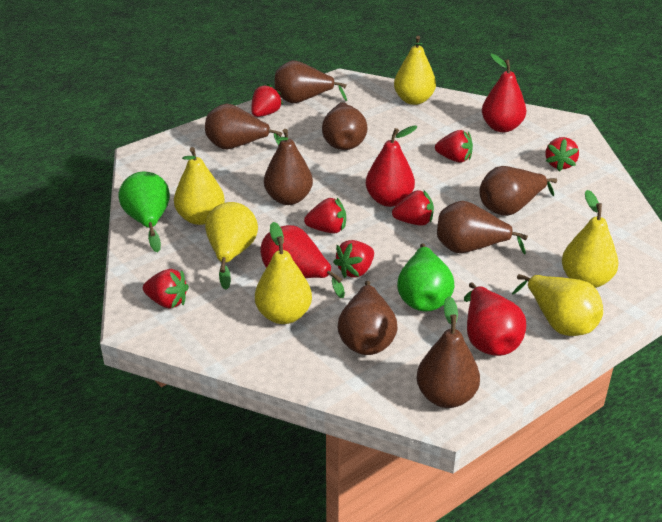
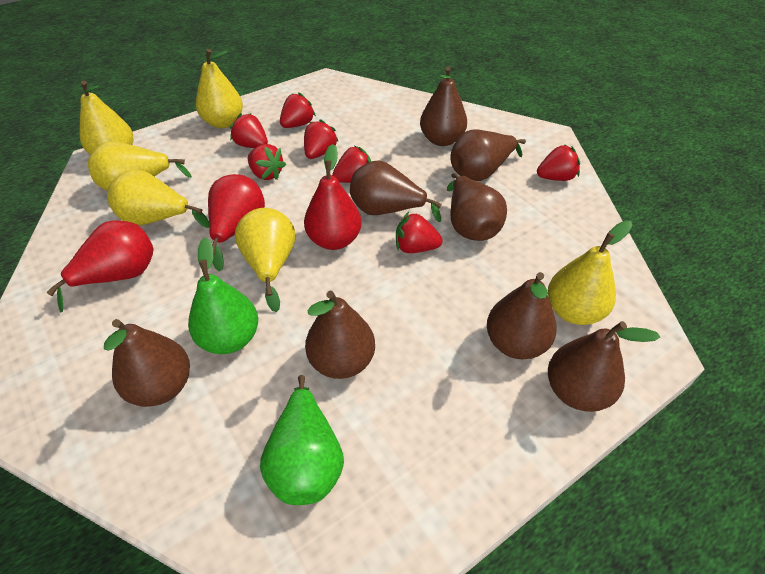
red pear: [261,225,345,298] [366,125,417,207] [464,282,526,356] [482,54,526,132] = 4 -> [47,220,154,313] [208,174,265,272] [304,144,362,250] = 3

